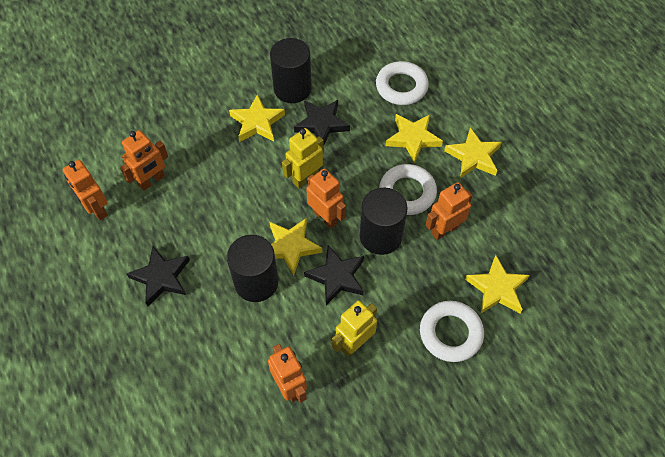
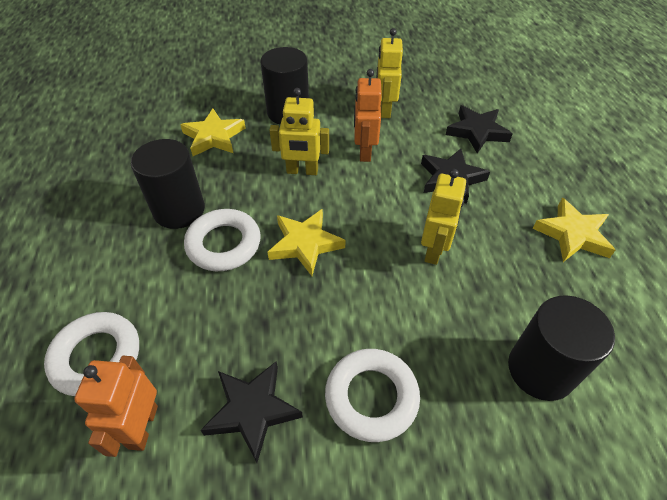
orange robot: [63,160,108,221] [120,130,168,191] [268,344,307,403] [306,169,346,229] [425,182,473,240] = 5 -> [74,356,158,457] [354,69,382,162] = 2
yellow robot: [282,128,324,189] [332,300,377,356] = 2 -> [269,88,329,175] [376,28,403,118] [421,169,466,265] = 3
yellow star: [229,94,285,142] [269,218,322,275] [386,114,443,163] [444,127,502,178] [465,255,530,313] = 5 -> [180,108,246,156] [268,209,345,276] [532,198,616,262] = 3

